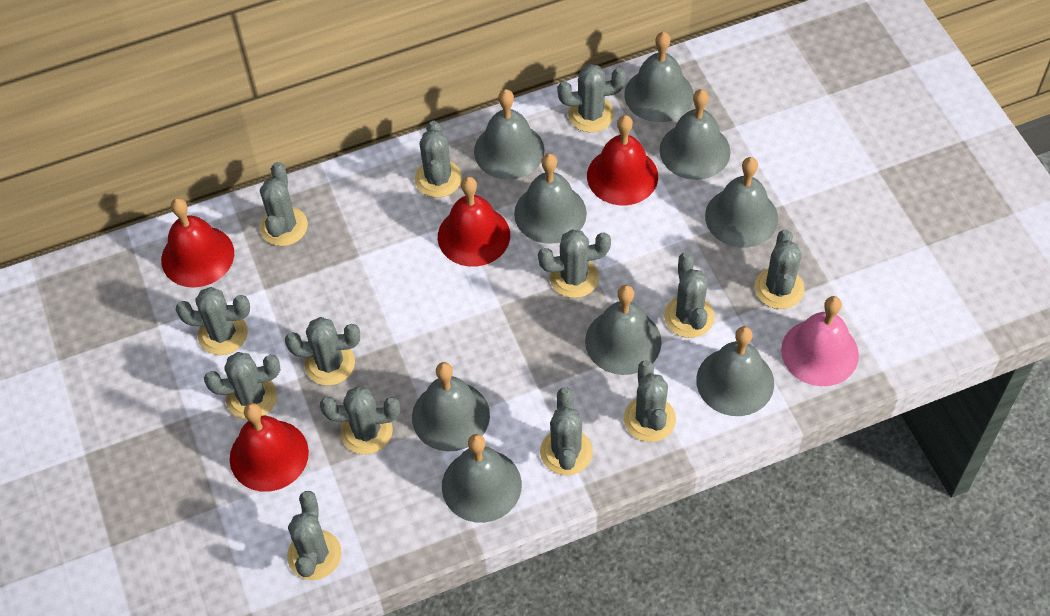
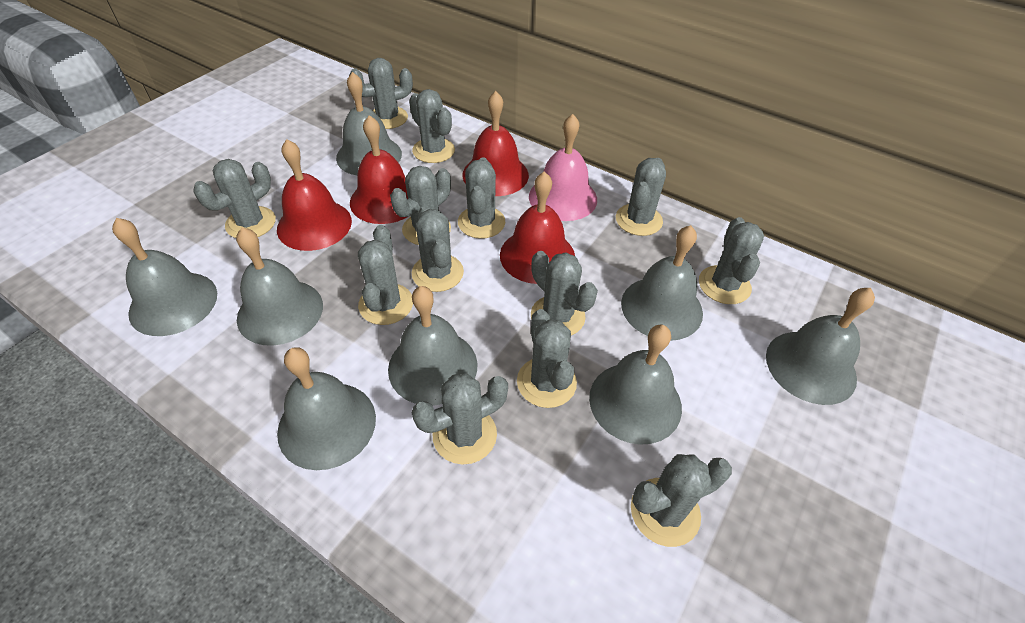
grey bell: [412,362,490,452] [442,434,522,523] [474,89,544,180] [514,153,587,244] [585,285,662,375] [625,32,693,122] [659,89,731,180] [696,326,774,416] [705,157,778,248] = 9 -> [112,218,217,336] [236,227,323,346] [277,348,376,470] [336,72,402,176] [388,286,477,406] [589,324,682,445] [621,225,703,341] [766,288,875,405] = 8

